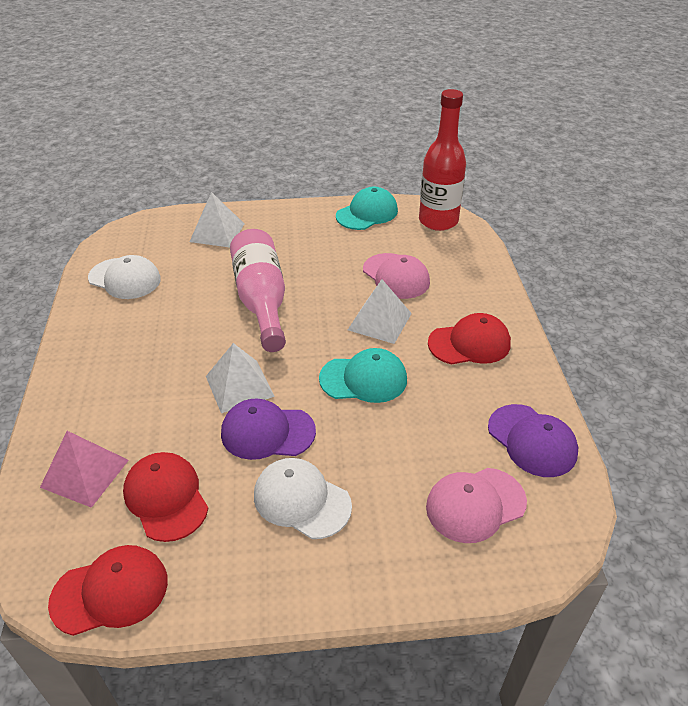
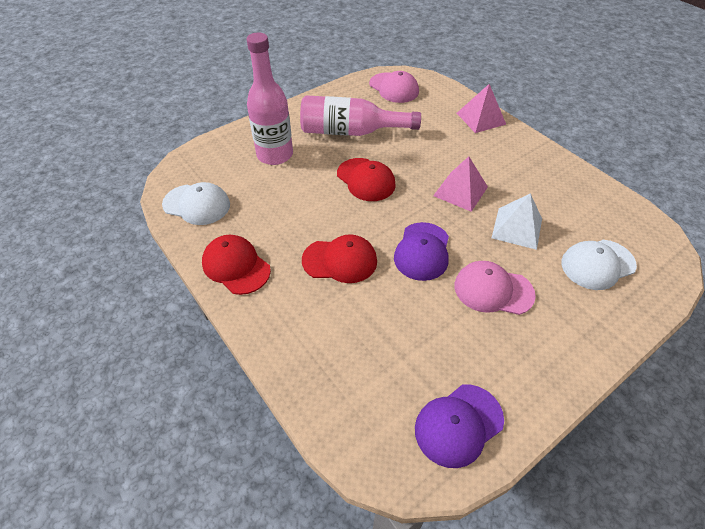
pink bottle: [230,229,286,352] = 1 -> [246,33,293,165] [300,95,421,136] = 2
pink pyramid: [40,431,129,508] = 1 -> [433,156,488,212] [457,84,506,133] = 2
red bottle: [419,89,466,231] = 1 -> none = 0
turquoise cap: [319,348,407,403] [336,187,398,230] = 2 -> none = 0
white pyramid: [190,192,244,248] [206,343,275,413] [348,279,412,344] = 3 -> [492,193,542,250] = 1

